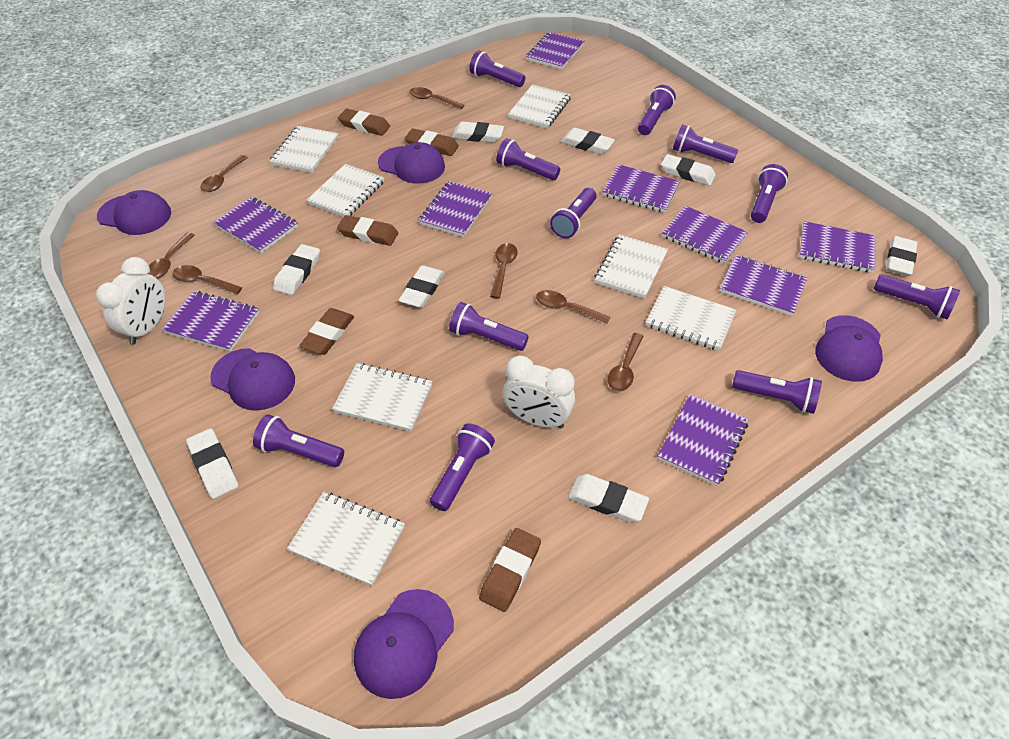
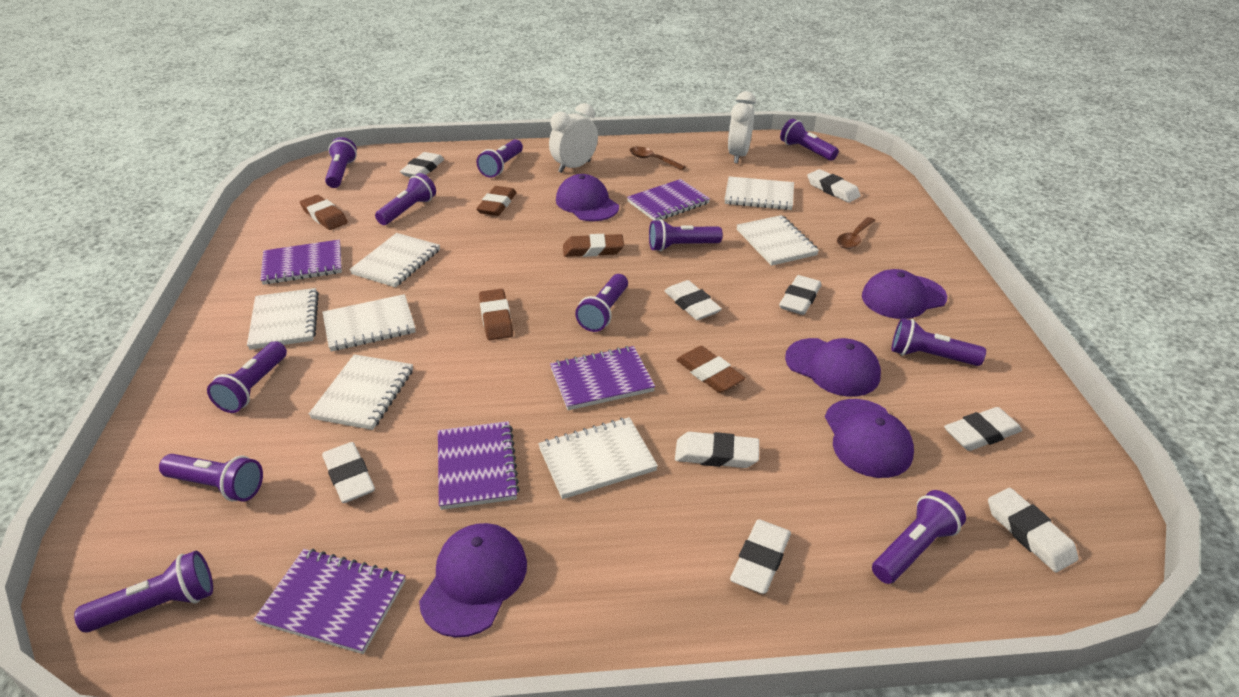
brown spoon: [147,232,194,279] [172,265,242,294] [200,155,248,192] [409,87,464,109] [490,243,518,299] [536,290,610,324] [607,333,643,391] = 7 -> [630,147,686,170] [837,217,876,249] = 2
purple notebook: [161,291,259,352] [213,197,298,253] [419,181,492,237] [526,32,584,69] [602,164,680,213] [657,394,748,486] [662,206,748,264] [719,255,807,316] [799,221,876,273] = 9 -> [254,549,405,654] [261,240,342,285] [438,421,520,510] [550,346,655,410] [627,179,710,221] = 5
white eraser: [186,428,238,499] [273,244,320,295] [398,265,444,308] [452,121,504,143] [561,128,615,154] [568,474,649,523] [661,154,716,186] [886,236,918,276] = 8 -> [322,442,375,503] [400,152,444,177] [665,280,722,320] [675,432,759,468] [730,519,791,594] [779,275,821,315] [807,169,861,203] [944,407,1022,451] [988,488,1078,572] = 9

